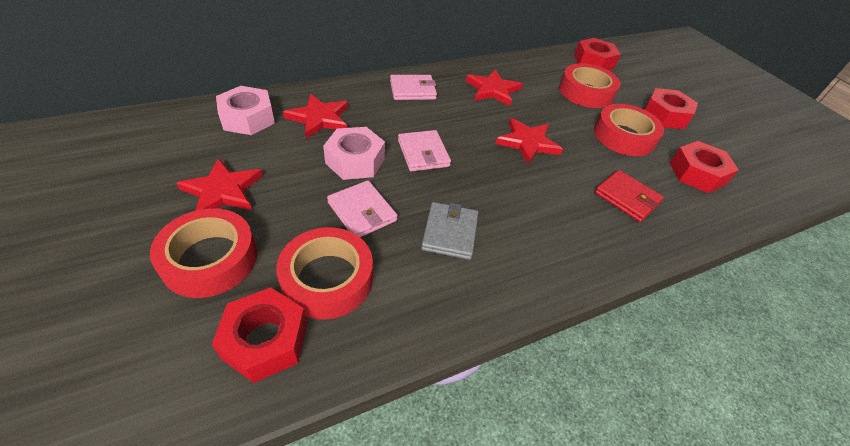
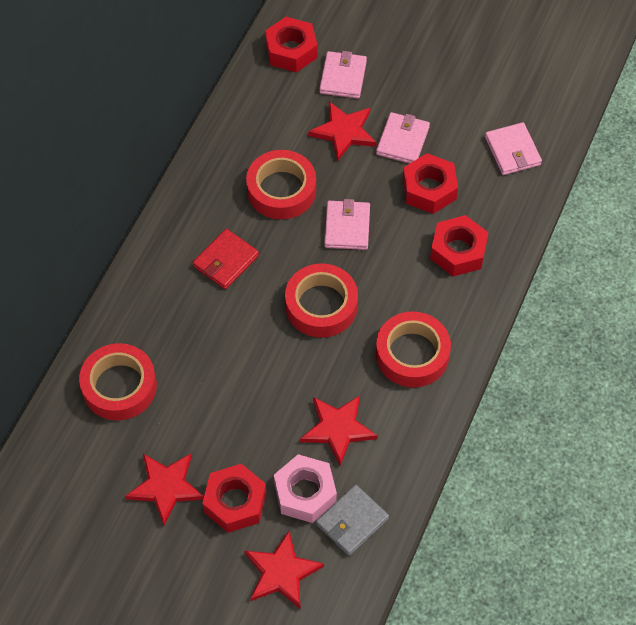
pink nut: [216,86,275,135] [323,127,385,180] = 2 -> [274,454,337,523] = 1
pink wallet: [327,180,398,237] [390,75,437,100] [398,130,451,172] = 3 -> [319,51,367,99] [324,199,370,250] [376,112,430,164] [485,122,542,175] = 4

